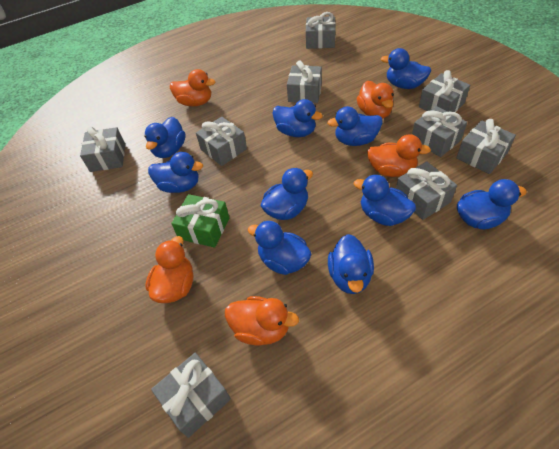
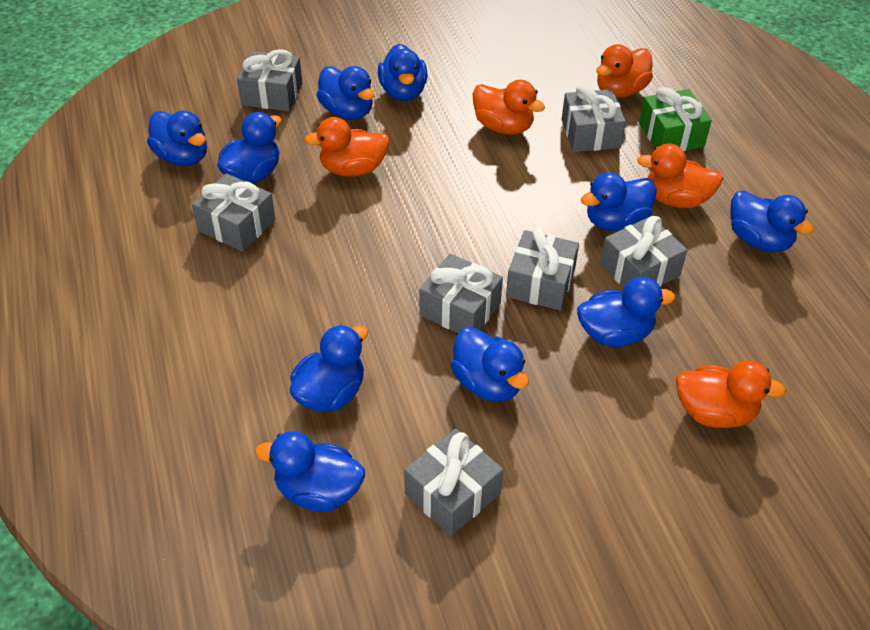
grey gift: [80,126,125,172] [151,353,231,438] [196,117,247,166] [287,60,322,103] [306,12,336,49] [396,161,457,220] [412,106,467,157] [419,70,470,112] [456,119,516,174] = 9 -> [192,173,275,252] [237,49,302,111] [404,429,503,536] [420,253,503,333] [506,227,579,310] [562,84,626,152] [600,216,687,288] = 7

